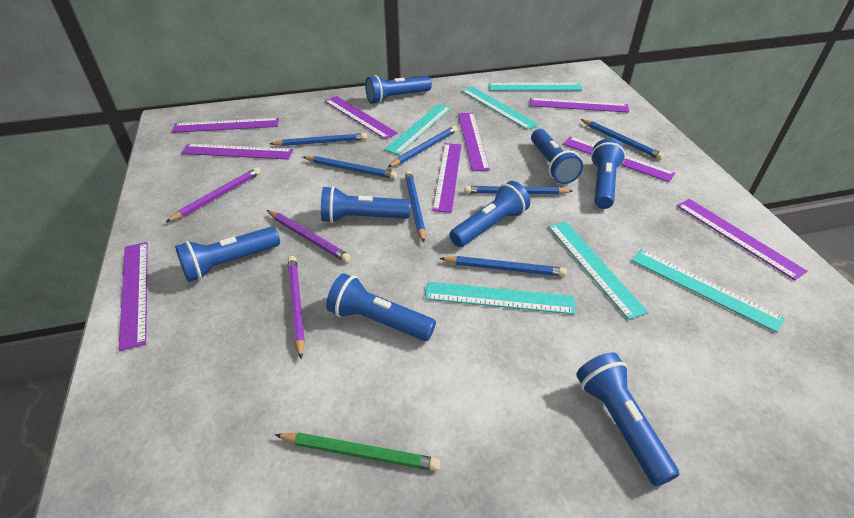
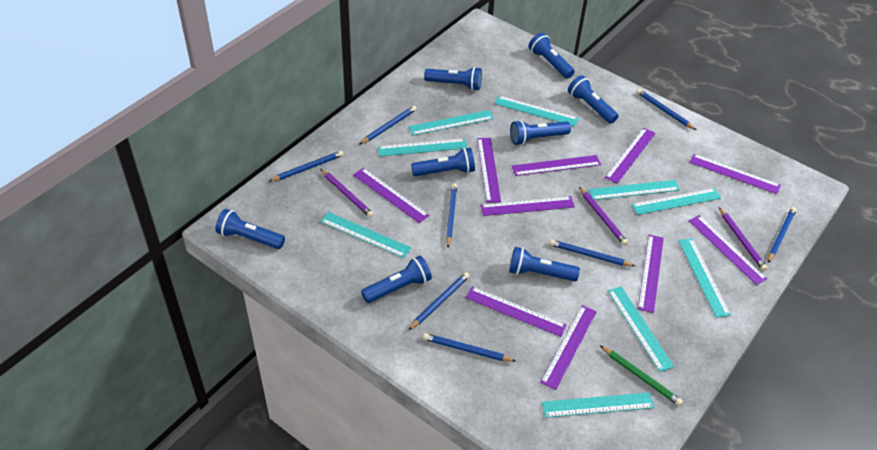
blue pencil: [270,133,367,146] [303,156,397,179] [388,126,457,167] [405,171,426,243] [439,256,567,276] [465,186,573,194] [581,119,664,160] = 7 -> [268,151,344,182] [360,106,417,144] [408,272,470,330] [423,333,516,362] [446,183,457,248] [549,239,635,266] [637,89,696,130] [768,207,796,263] = 8
purple ruler: [119,242,148,351] [172,118,279,133] [181,144,293,160] [325,96,398,139] [432,143,461,213] [458,113,490,171] [530,98,630,113] [563,137,675,182] [677,199,808,281] = 9 -> [353,168,429,223] [466,286,567,337] [477,138,501,203] [481,196,575,216] [512,155,601,176] [540,305,597,390] [605,128,656,184] [638,235,664,313] [689,215,768,285] [690,154,781,194] = 10
turquoise ruler: [384,104,451,155] [425,282,575,315] [461,86,539,130] [489,83,583,91] [548,221,648,320] [632,249,785,333] = 6 -> [320,212,411,258] [378,138,467,157] [409,110,494,136] [494,95,579,126] [542,392,654,418] [589,180,680,200] [608,286,674,372] [631,188,721,215] [678,238,731,318] = 9

